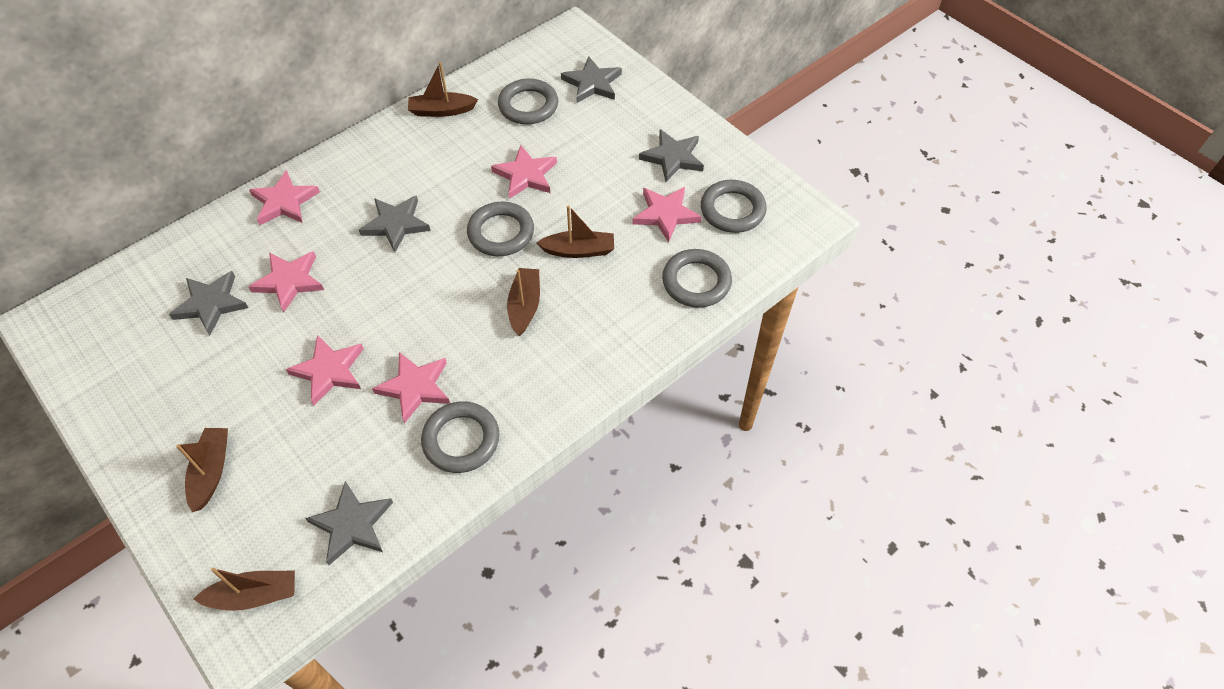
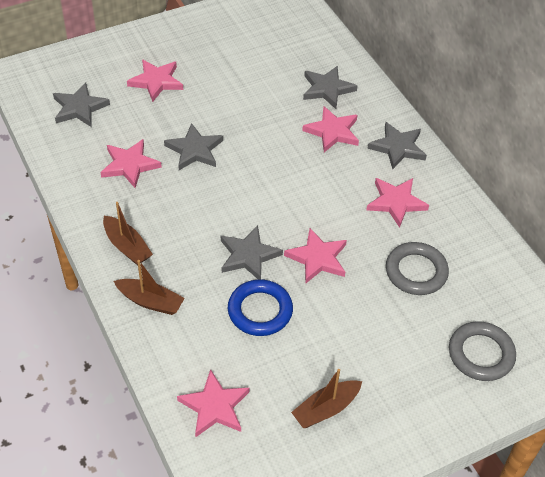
blue ring: none = 0 -> [228,279,293,336] = 1
brown boat: [176,428,228,512] [194,568,295,611] [408,62,478,117] [507,268,540,336] [536,205,614,258] = 5 -> [103,202,153,265] [114,260,185,315] [291,369,362,428] = 3
grey ring: [421,401,499,473] [467,202,534,256] [498,78,558,124] [662,249,732,308] [701,180,767,233] = 5 -> [386,242,449,295] [449,321,516,381] = 2

